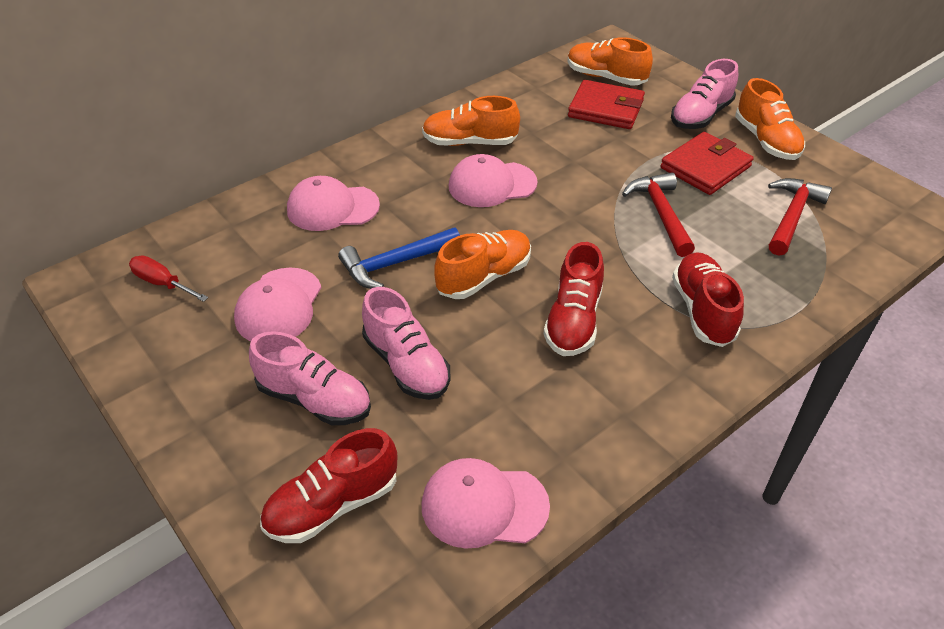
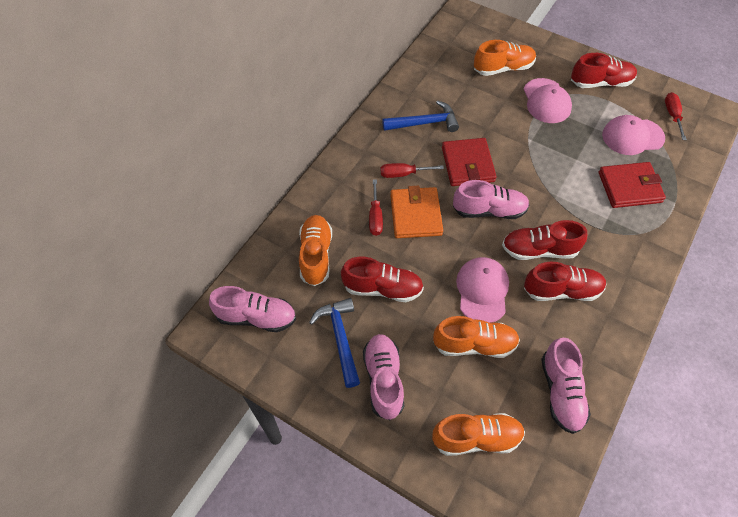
blue hammer: [338,227,460,289] = 1 -> [309,298,360,388] [382,100,459,132] = 2
orange wallet: none = 0 -> [390,186,443,238] = 1
pink cap: [234,267,321,341] [287,176,380,231] [422,458,550,549] [449,154,538,207] = 4 -> [456,257,509,323] [524,78,572,123] [602,115,665,155] = 3
pink shoe: [249,331,371,425] [362,287,450,400] [671,59,738,129] = 3 -> [209,286,296,332] [363,334,404,420] [453,180,530,219] [541,338,591,434] = 4
red hammer: [622,172,695,257] [768,178,832,256] = 2 -> none = 0
red screwdriver: [129,256,208,302] = 1 -> [369,179,383,236] [381,163,444,178] [665,92,687,140] = 3
red shoe: [260,428,397,543] [543,242,604,356] [672,252,744,347] = 3 -> [341,257,424,302] [502,220,587,260] [524,262,606,301] [571,53,637,88] = 4

